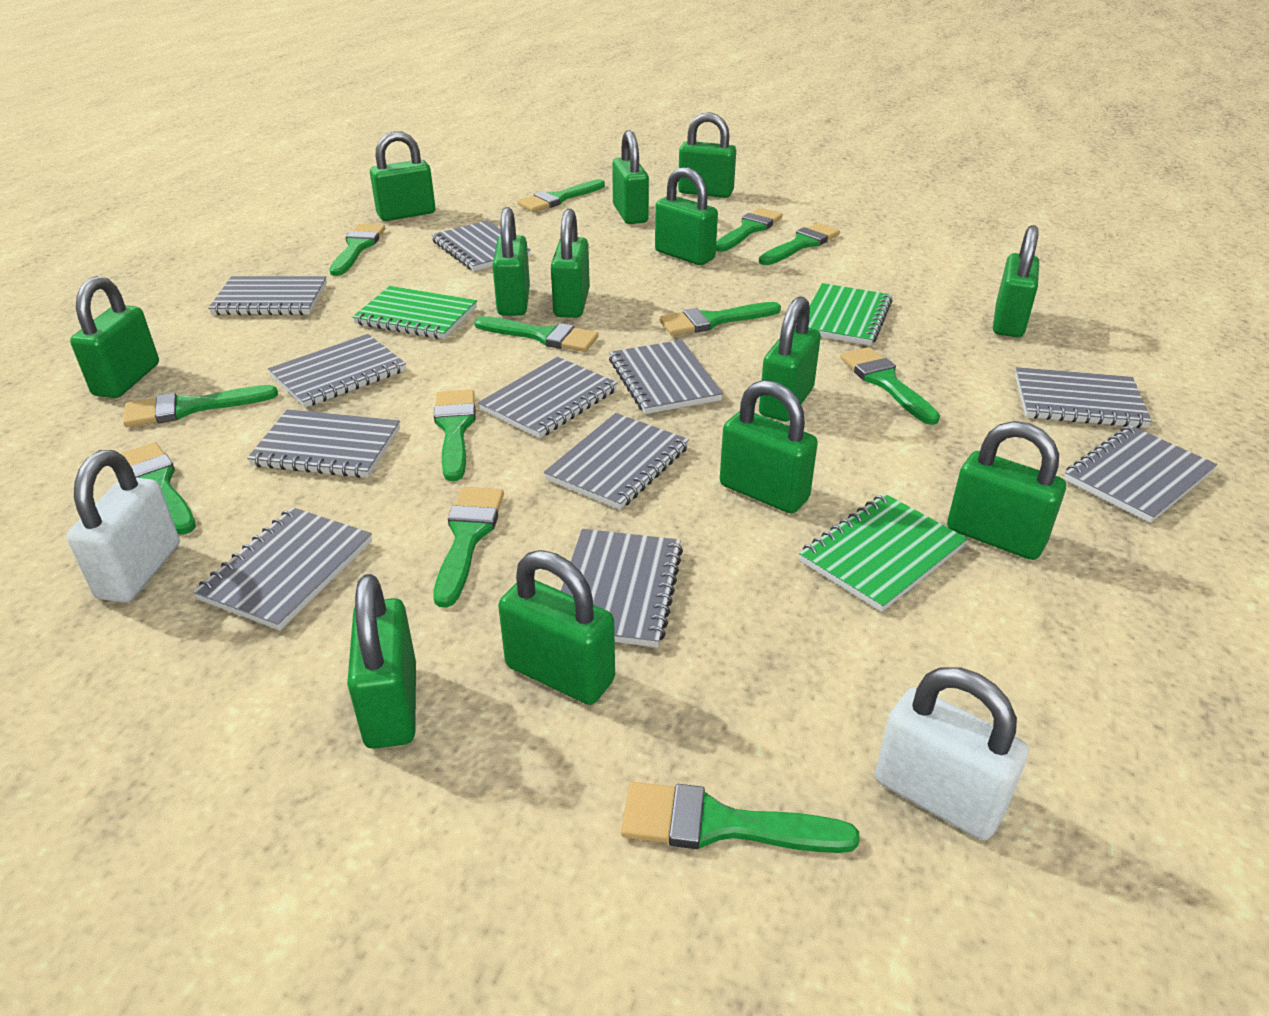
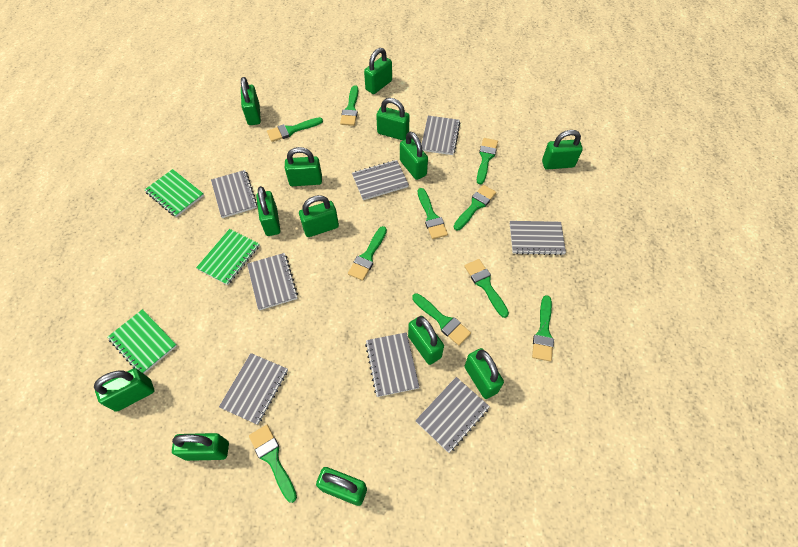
green brush: [120,442,196,534] [123,385,278,427] [329,224,385,276] [433,487,504,608] [434,390,476,481] [474,316,599,352] [517,179,605,212] [621,782,860,853] [659,302,781,335] [716,208,783,252] [759,223,840,265] [840,347,940,425] = 12 -> [249,425,297,503] [267,117,323,142] [340,85,358,126] [348,226,387,281] [412,293,471,346] [418,188,448,239] [454,185,496,230] [464,259,509,318] [477,138,498,184] [532,295,554,362] = 10
grey notebook: [193,507,372,630] [208,276,327,315] [247,409,400,478] [268,334,406,408] [432,220,531,271] [478,357,617,438] [544,413,689,510] [561,529,683,647] [609,340,723,414] [1015,367,1152,428] [1064,426,1217,523] = 11 -> [211,170,257,218] [219,353,288,425] [247,253,298,310] [352,160,409,200] [365,332,420,397] [415,377,490,453] [421,116,460,155] [510,221,566,255] = 8
white padlock: [66,450,180,602] [875,667,1029,840] = 2 -> none = 0

